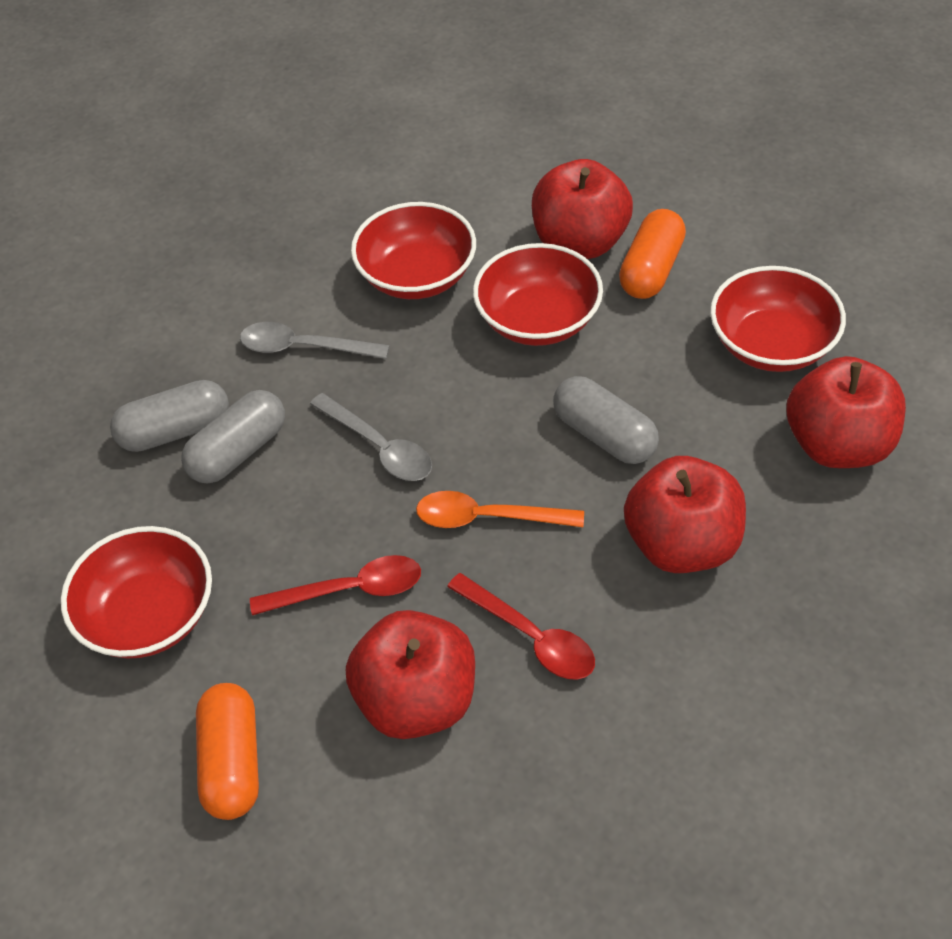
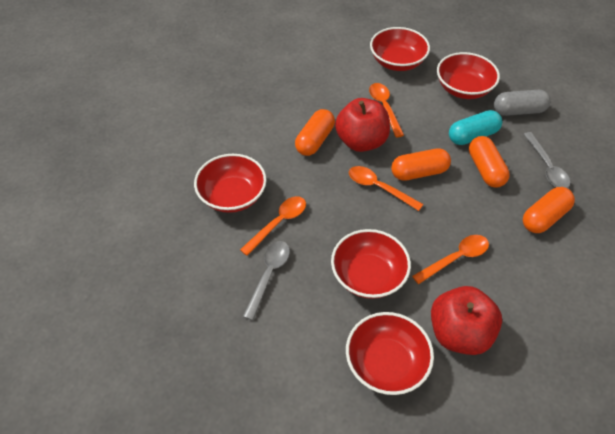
grey capsule: [110,380,229,452] [181,390,285,484] [553,376,659,464] = 3 -> [494,90,551,116] = 1
orange capsule: [196,683,259,820] [619,209,686,299] = 2 -> [295,109,335,156] [391,148,451,181] [469,136,510,188] [523,187,575,233] = 4
orange spoon: [416,491,584,528] = 1 -> [240,196,306,256] [349,166,423,211] [369,83,404,137] [412,235,489,284] = 4
red apple: [346,610,475,739] [532,159,633,259] [624,456,746,573] [786,356,906,468] = 4 -> [335,98,390,152] [431,286,502,355] = 2
red bowl: [61,526,212,659] [351,202,476,299] [473,243,603,346] [710,266,846,372] = 4 -> [194,154,267,213] [331,229,411,299] [346,312,434,395] [370,27,430,71] [437,52,500,99] = 5
red spoon: [250,555,421,615] [447,573,595,680] = 2 -> none = 0
turquoise capsule: none = 0 -> [449,110,502,145] = 1

